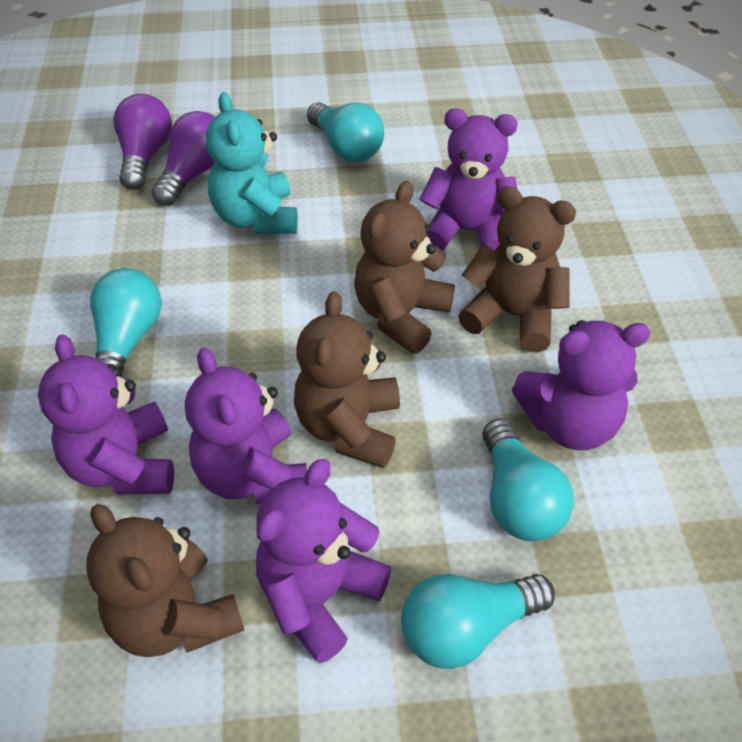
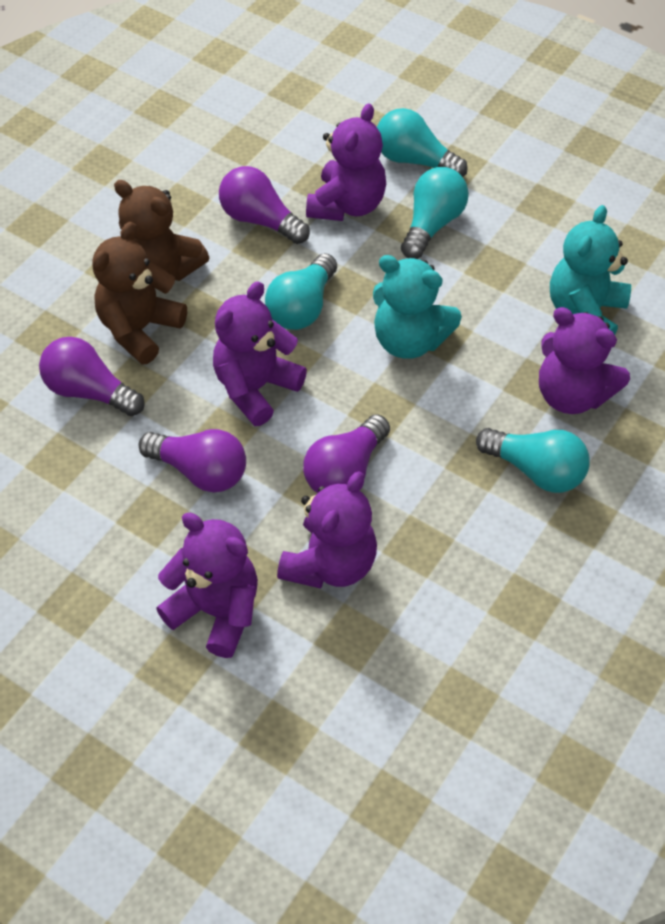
brown teddy bear: [86,504,244,657] [294,291,400,468] [354,181,455,354] [458,186,576,353] = 4 -> [92,222,187,365] [114,180,209,281] = 2
purple light bulb: [113,94,172,190] [152,111,215,206] = 2 -> [39,337,145,416] [139,429,246,493] [219,166,310,244] [303,414,390,493] = 4
turquoise teddy bear: [206,92,298,234] = 1 -> [373,255,462,359] [550,205,631,335] = 2

